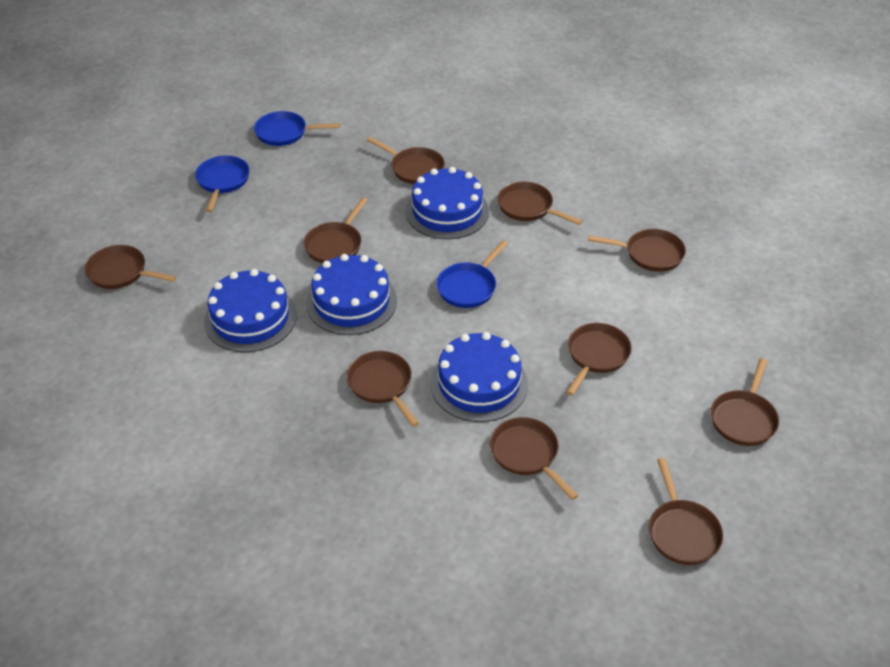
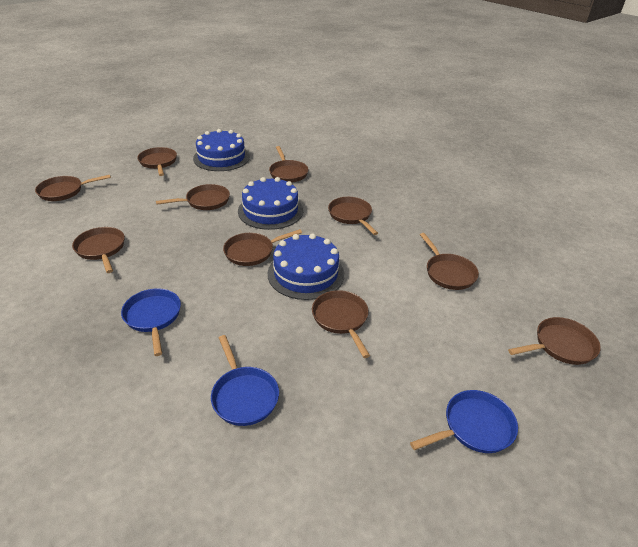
blue cake: [204,269,297,352] [306,254,397,335] [406,167,489,239] [431,332,528,422] = 4 -> [193,129,250,171] [238,177,303,230] [268,233,344,300] = 3

